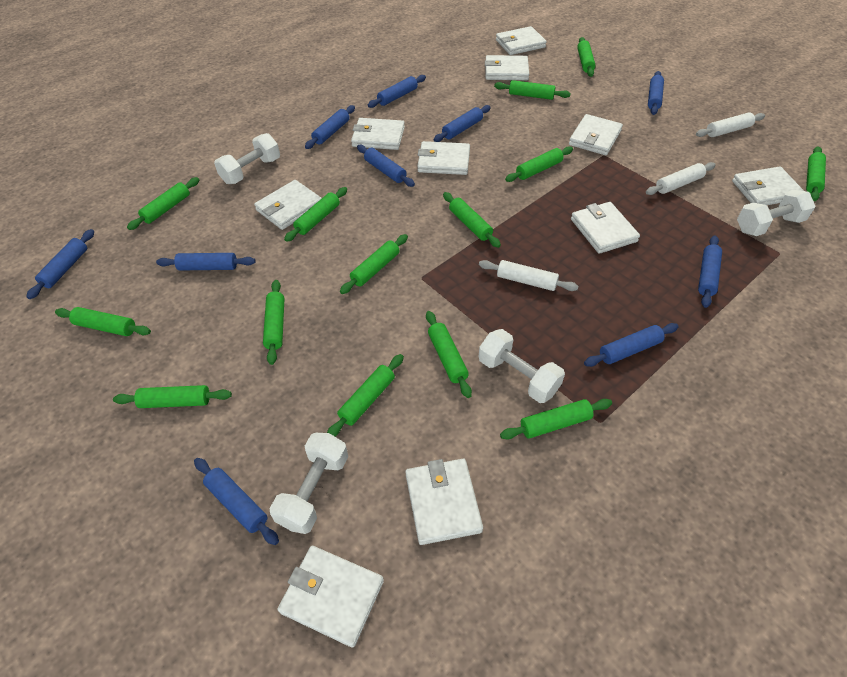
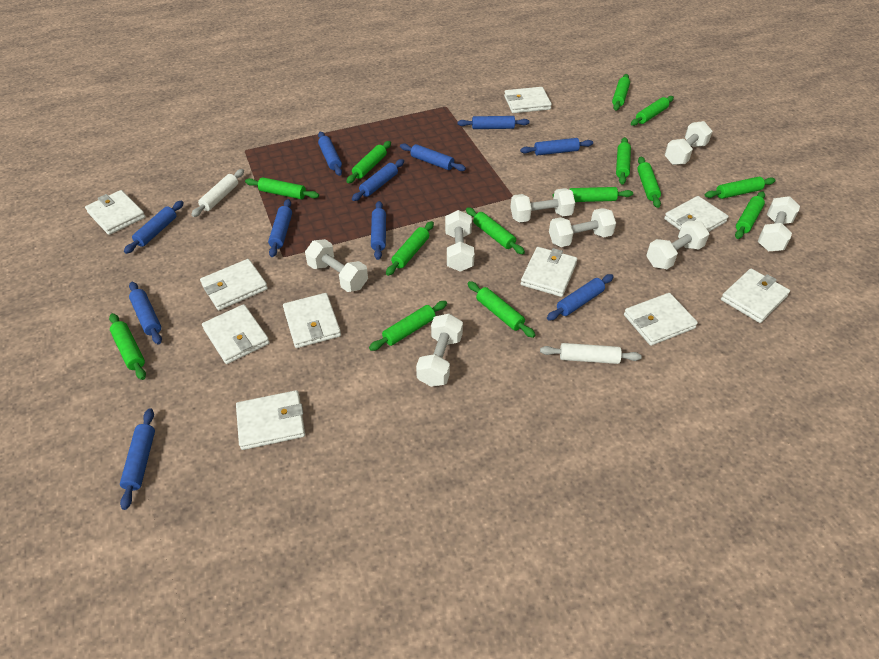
blue rolling pin: [26,229,94,299] [156,253,255,270] [194,458,279,545] [305,105,355,149] [357,145,415,187] [368,75,426,108] [433,105,491,142] [584,323,679,367] [648,71,664,115] [698,235,722,308] = 10 -> [120,408,155,510] [124,201,184,254] [129,282,162,344] [268,199,292,257] [318,132,342,176] [352,159,404,201] [371,201,386,260] [400,144,466,171] [458,116,529,129] [520,138,593,155] [547,274,614,320] = 11
white dumbbell: [214,133,280,184] [269,433,348,534] [479,329,565,403] [737,190,815,236] = 4 -> [305,239,368,292] [416,314,463,387] [445,210,475,272] [511,188,575,223] [549,208,616,247] [646,220,709,269] [665,121,713,165] [758,196,800,251] = 8
white rolling pin: [479,260,579,291] [646,162,716,195] [696,112,765,137] = 3 -> [191,169,244,217] [540,343,642,364] = 2

